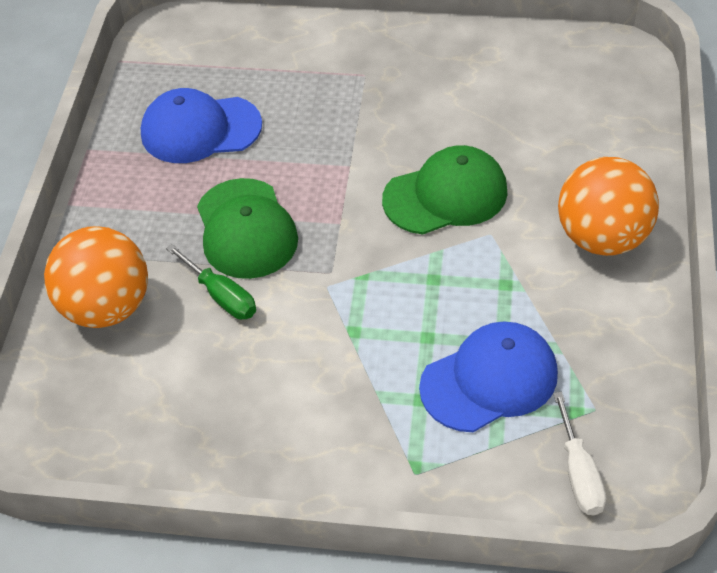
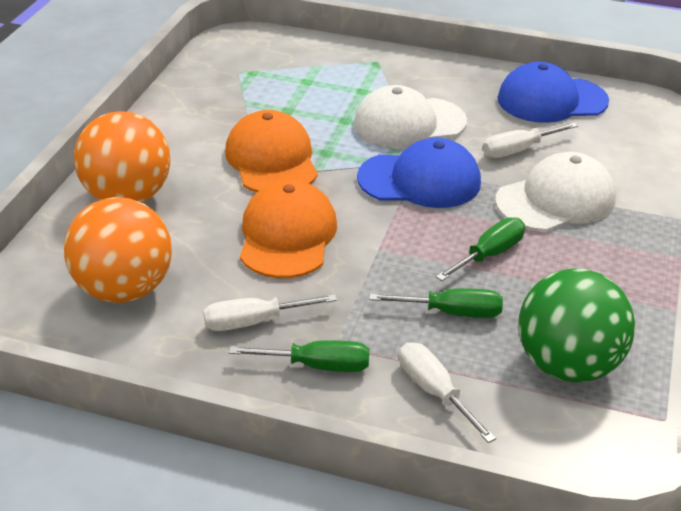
green ball: none = 0 -> [518,268,635,383] = 1
green cap: [197,178,298,279] [382,145,508,234] = 2 -> none = 0
green screwdriver: [166,244,256,320] = 1 -> [229,340,369,372] [369,288,503,318] [436,217,525,281] = 3
orange cap: none = 0 -> [225,110,318,192] [240,180,337,278] = 2
white cap: none = 0 -> [353,85,467,149] [495,152,616,232] = 2
white screwdriver: [553,392,606,515] = 1 -> [203,294,337,331] [399,342,496,443] [483,122,578,158] = 3

